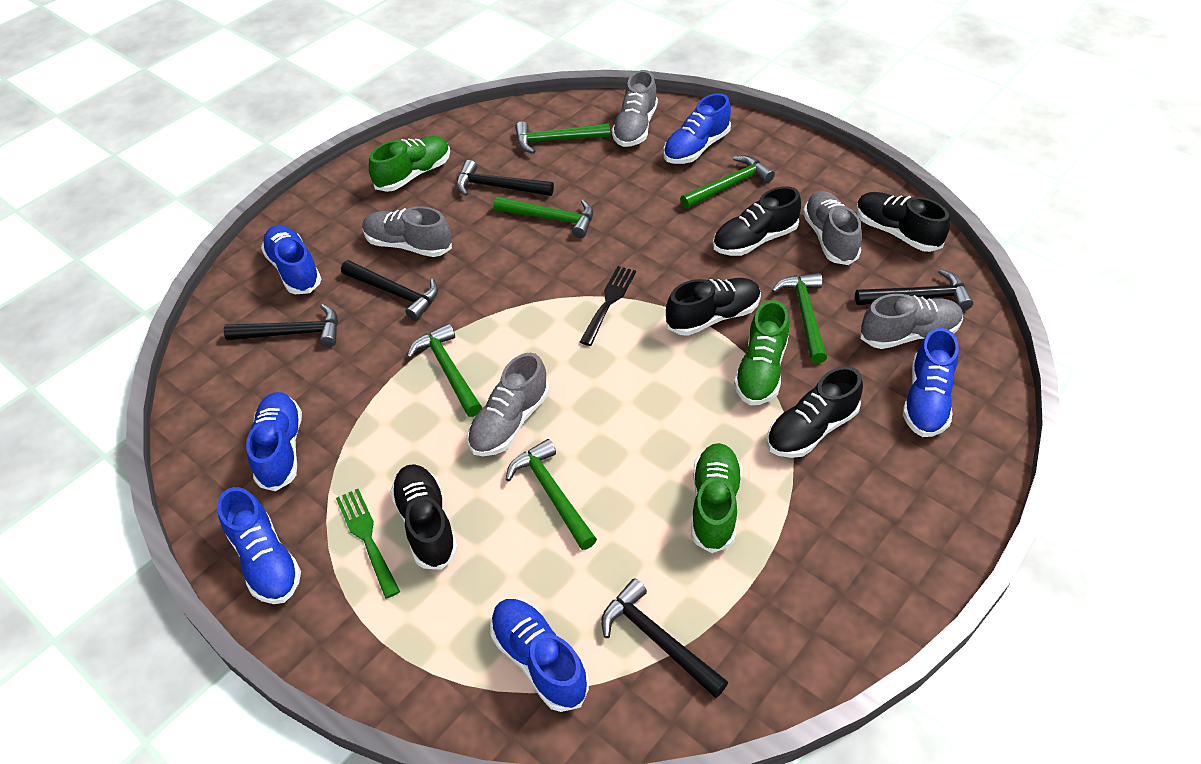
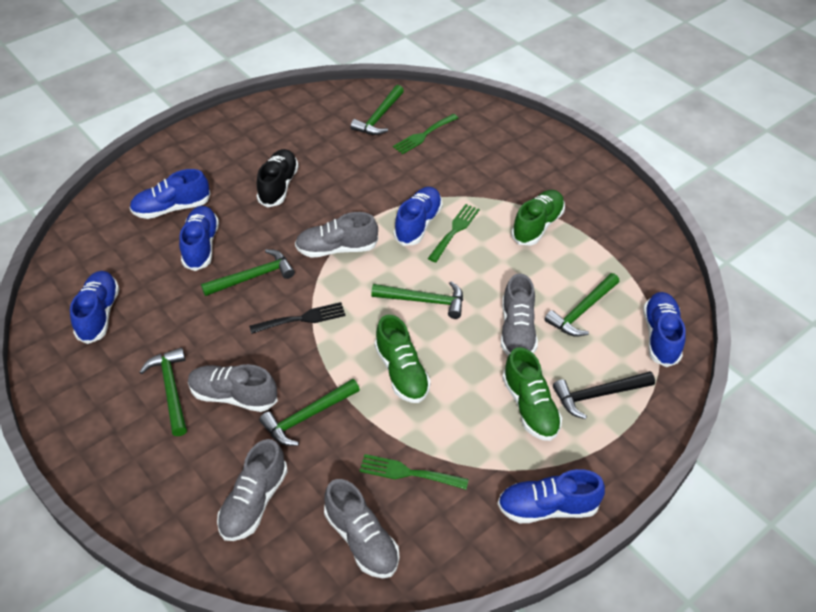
black hammer: [224,304,338,347] [341,260,438,321] [456,160,554,196] [601,578,728,698] [855,269,973,311] = 5 -> [553,371,655,419] = 1
black shoe: [390,464,458,570] [666,278,761,336] [713,186,801,256] [767,366,863,458] [856,192,950,252] = 5 -> [257,149,299,207] = 1
green fork: [336,489,400,599] = 1 -> [359,454,469,490] [393,114,458,154] [428,204,480,262] = 3

